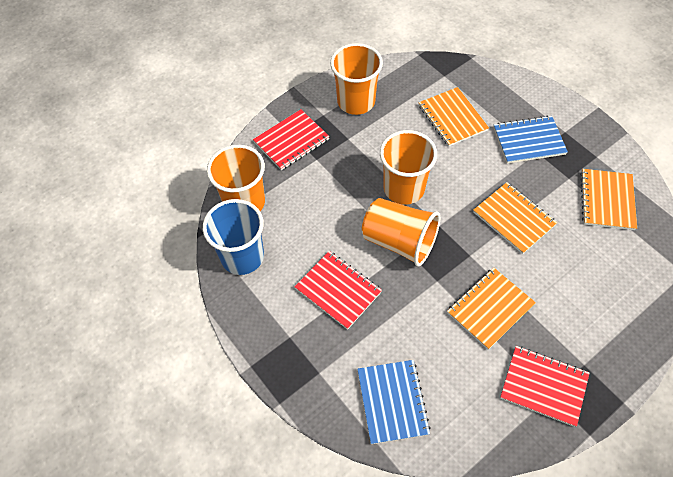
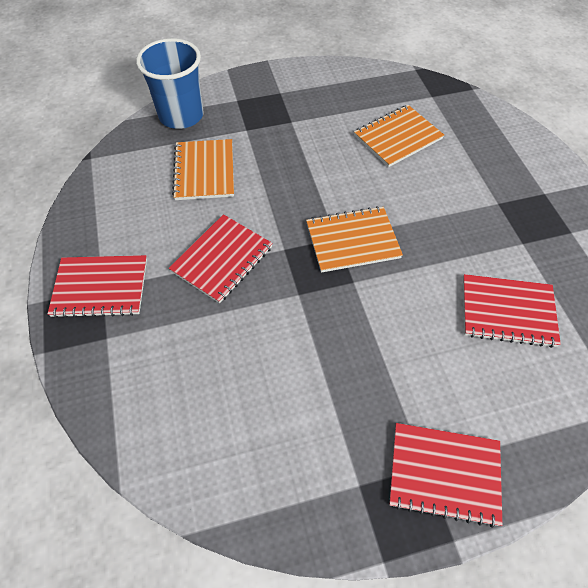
blue notebook: [357,360,431,444] [493,115,568,164] = 2 -> none = 0
orange cup: [207,145,265,211] [330,43,383,115] [362,198,440,267] [380,130,437,205] = 4 -> none = 0
orange notebook: [419,87,489,147] [447,268,536,350] [473,182,557,254] [580,169,637,230] = 4 -> [172,139,234,200] [306,206,403,273] [354,105,444,167] = 3
red notebook: [253,109,330,170] [295,251,382,330] [500,346,590,427] = 3 -> [48,255,147,318] [169,214,273,303] [389,423,502,528] [463,274,561,348] = 4

